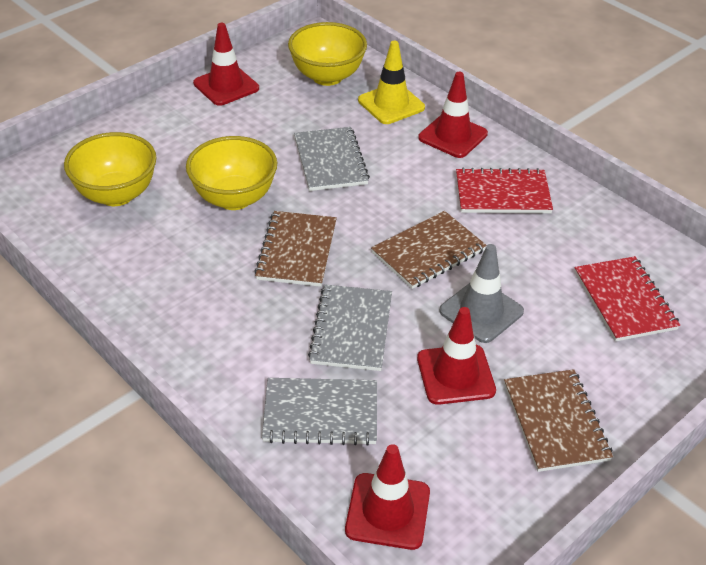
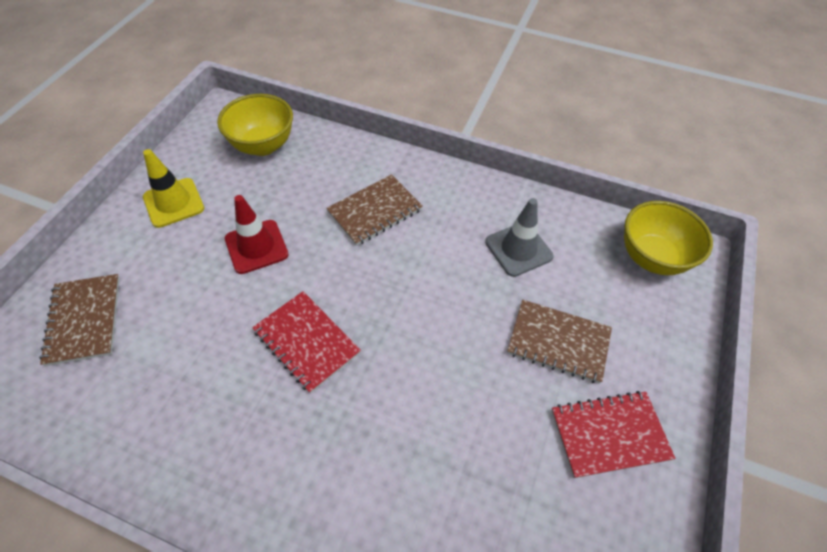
grey notebook: [262,378,377,446] [294,127,370,191] [308,284,392,371] = 3 -> none = 0
red traffic cone: [193,23,259,106] [345,444,430,550] [417,307,496,405] [418,72,488,158] = 4 -> [225,195,289,274] = 1
yellow bowl: [64,132,157,206] [186,136,277,210] [288,22,367,86] = 3 -> [217,94,293,156] [624,201,713,275] = 2

